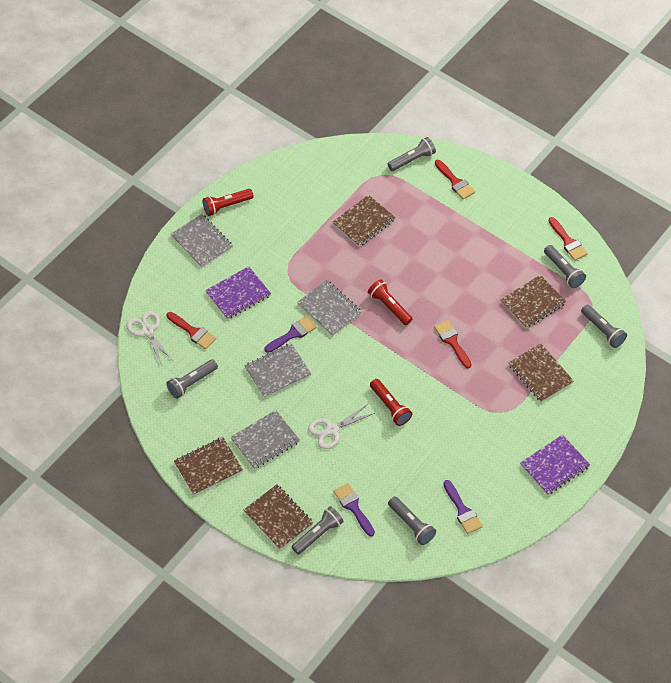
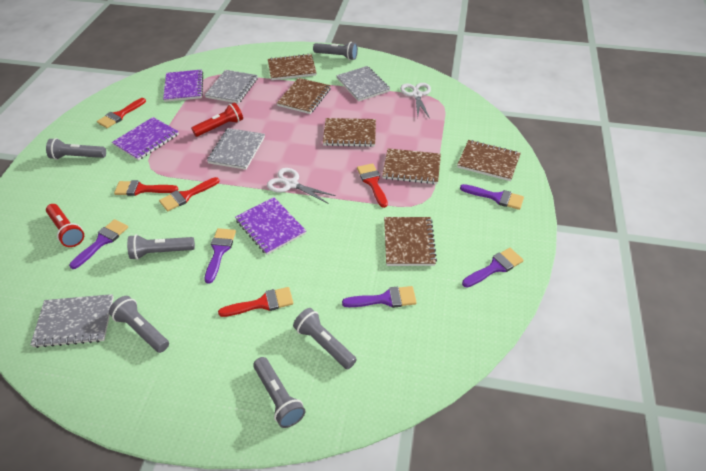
brown notebook: [174,437,243,495] [244,484,313,550] [332,195,396,247] [501,275,566,328] [508,343,574,402] = 5 -> [268,54,317,80] [277,78,331,114] [323,118,376,147] [382,148,441,184] [384,217,437,266] [457,140,521,181] = 6
purple brush: [264,316,317,353] [333,483,375,537] [443,480,483,534] = 3 -> [69,219,128,269] [205,228,236,284] [342,286,417,308] [460,184,524,210] [462,248,524,288] = 5
purple notebook: [205,266,271,320] [520,434,590,495] = 2 -> [112,117,179,161] [163,70,203,102] [235,197,306,255] = 3
red brush: [167,312,216,349] [434,320,472,369] [435,160,475,199] [549,217,588,261] = 4 -> [97,98,146,128] [114,180,178,196] [159,177,220,211] [218,287,293,317] [357,163,388,208] = 5
red flashlight: [203,189,254,216] [368,279,412,325] [370,379,412,426] = 3 -> [46,204,84,247] [191,102,243,137] = 2

